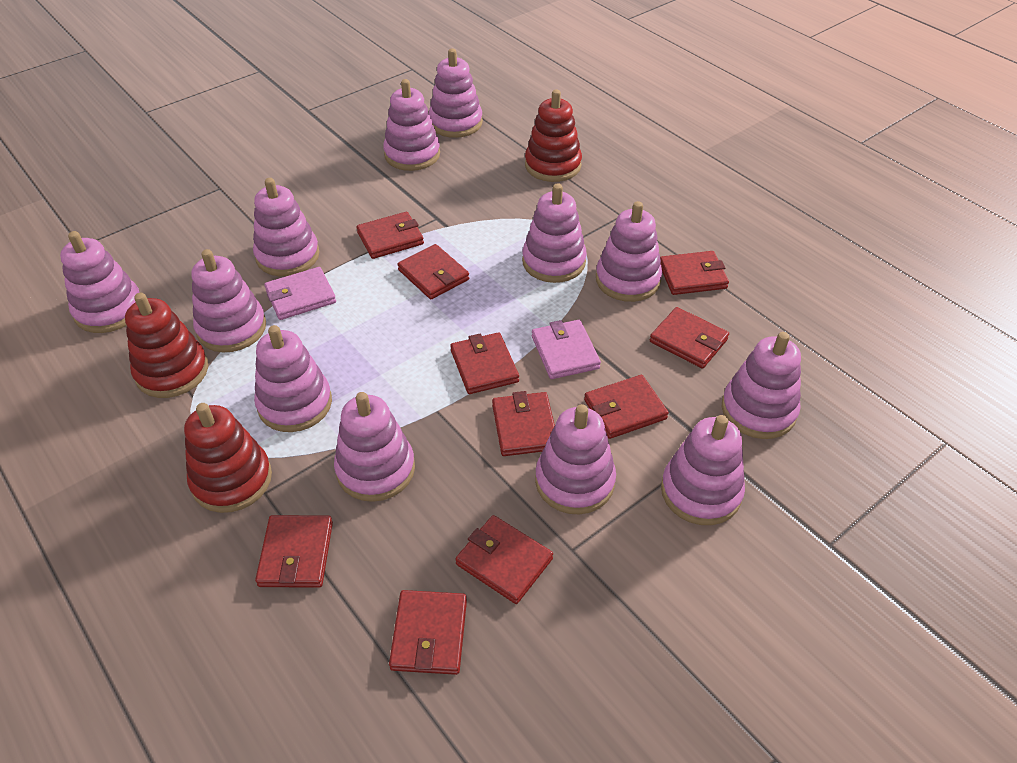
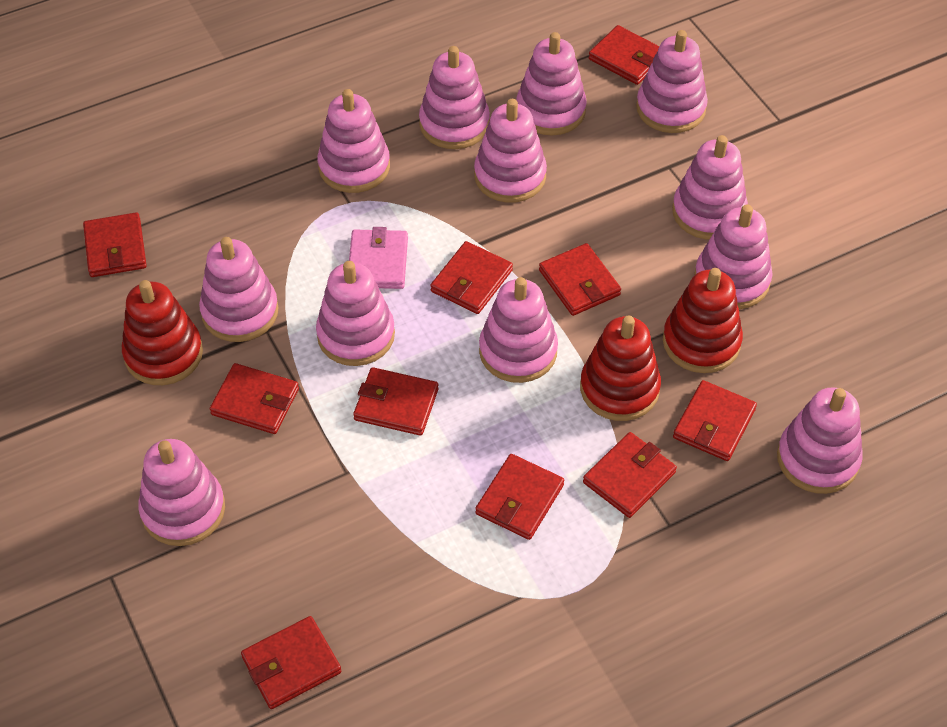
pink wallet: [264,267,336,320] [532,320,601,379] = 2 -> [349,227,408,289] = 1

